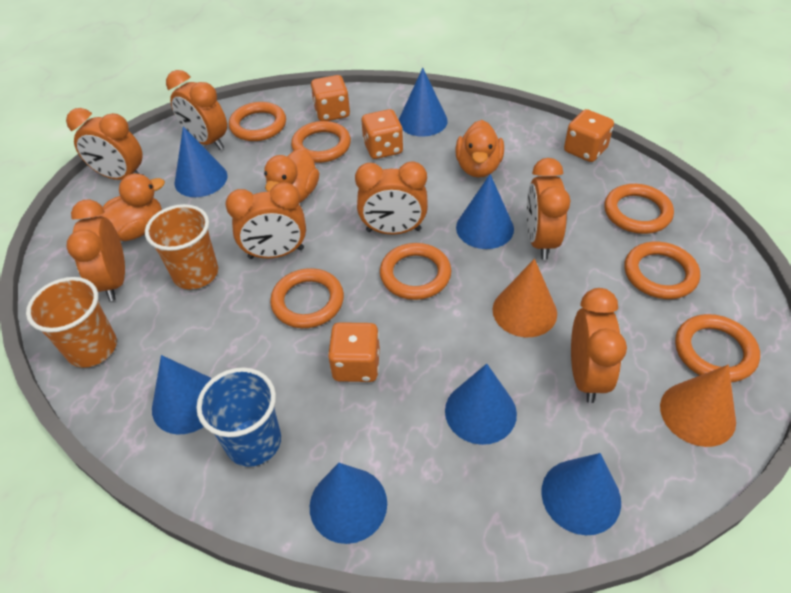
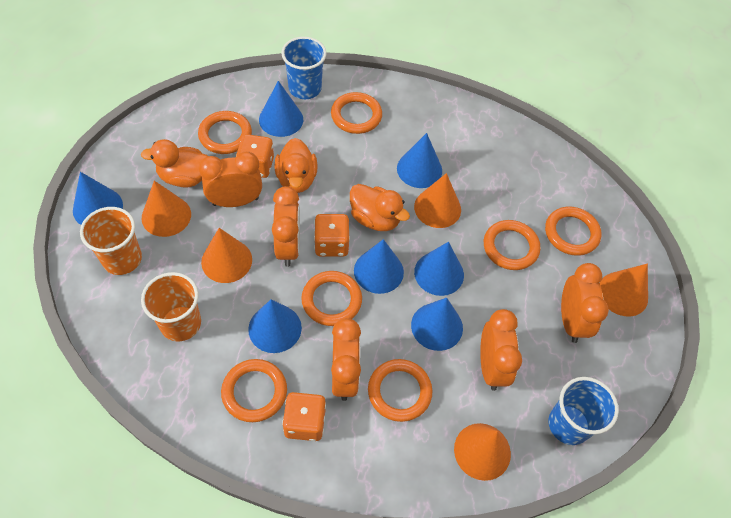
blue cup: [196,367,281,467] = 1 -> [281,37,327,99] [549,377,619,445] = 2
orange clock: [66,108,143,180] [66,199,125,301] [166,70,227,150] [225,182,306,259] [355,161,428,235] [527,158,571,260] [571,288,627,403] = 7 -> [199,152,262,207] [272,186,300,267] [331,318,361,401] [480,309,522,391] [561,263,609,343] = 5
orange cone: [493,259,557,337] [660,365,736,447] = 2 -> [142,181,191,237] [201,228,252,283] [414,173,461,228] [454,423,511,481] [600,264,648,317] = 5
orange dice: [311,75,350,121] [328,322,380,382] [362,109,403,159] [564,109,614,162] = 4 -> [236,134,274,178] [282,392,326,441] [314,214,350,257] = 3

